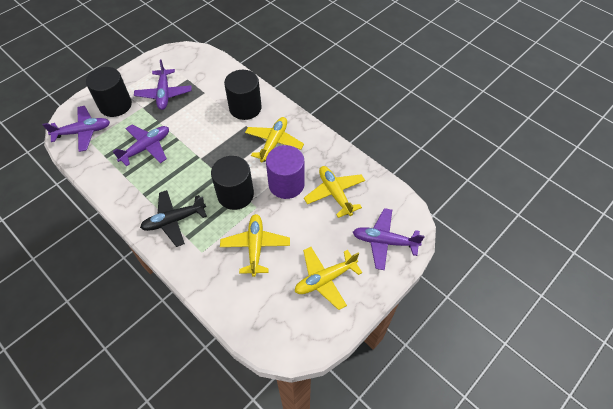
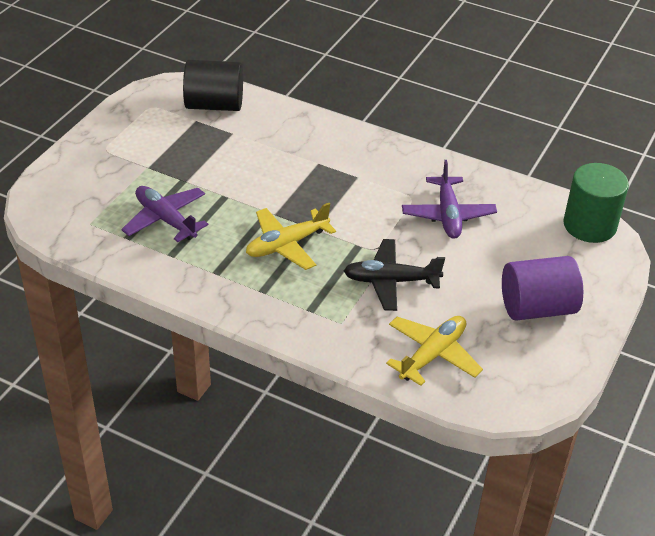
black cylinder: [86,67,132,117] [211,156,254,210] [224,70,262,120] = 3 -> [183,60,243,111] = 1
green cylinder: none = 0 -> [563,163,629,243] = 1
purple plane: [42,106,110,152] [112,125,169,166] [134,60,192,110] [353,208,425,270] = 4 -> [121,186,208,242] [402,160,497,239] = 2
yellow plane: [220,214,290,277] [245,117,304,162] [295,247,363,310] [304,166,365,218] = 4 -> [246,203,336,270] [386,316,483,386] = 2

